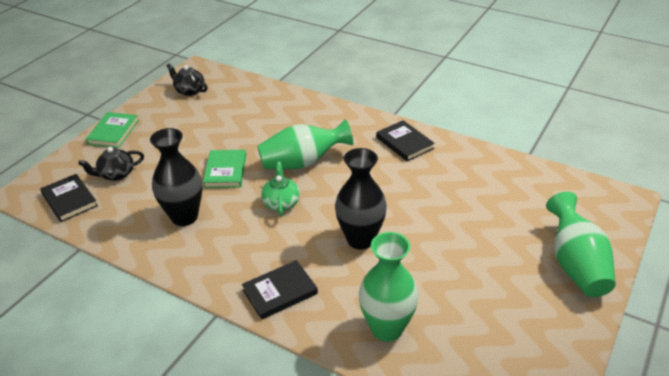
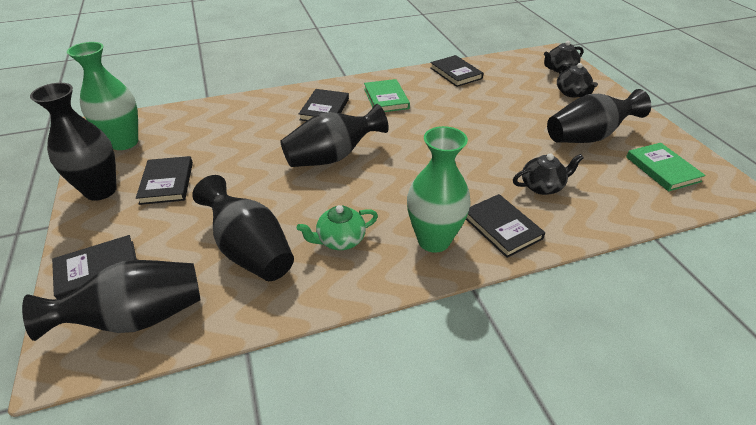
black book: [40,174,98,222] [242,260,318,320] [376,120,435,161] = 3 -> [52,235,137,299] [136,156,193,205] [299,89,349,121] [430,55,484,87] [466,194,545,258] = 5
black teapot: [78,147,144,181] [166,63,208,96] = 2 -> [513,153,584,195] [544,41,584,73] [557,63,598,98] = 3
black vase: [150,128,202,226] [335,148,387,250] = 2 -> [22,260,201,341] [30,83,117,201] [192,175,294,281] [280,104,389,167] [547,89,651,143] = 5
green vase: [257,119,353,169] [359,232,419,342] [546,192,616,297] = 3 -> [67,42,138,150] [407,126,471,253] = 2

